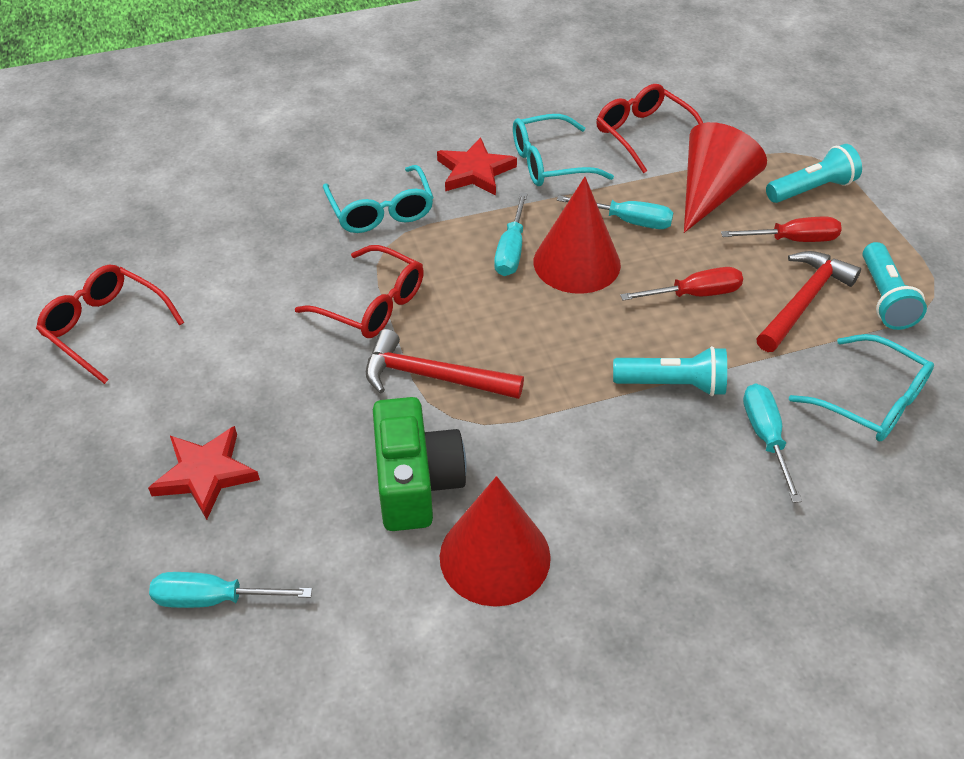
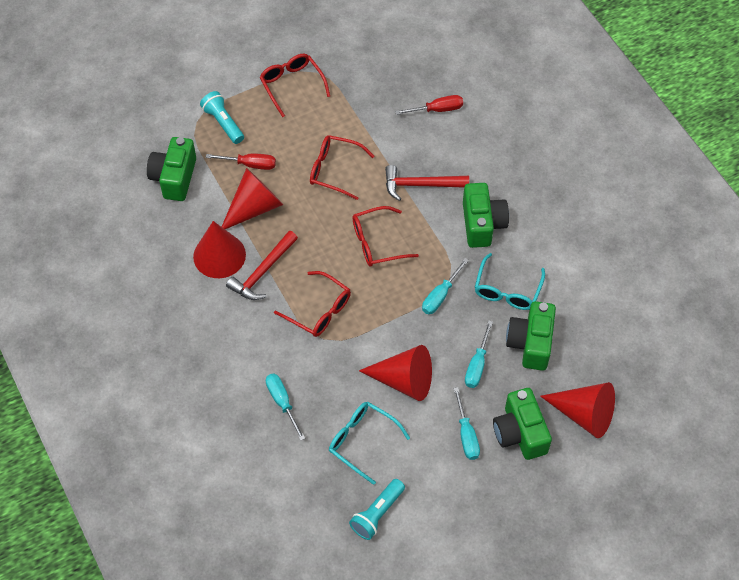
green camera: [373,397,467,531] = 1 -> [147,137,196,201] [463,183,509,248] [493,388,552,460] [506,301,556,371] = 4
red cone: [440,476,551,607] [534,177,621,294] [684,122,767,233] = 3 -> [193,221,246,278] [222,168,283,229] [359,345,432,401] [540,382,615,438] = 4
red glasses: [36,265,184,384] [295,245,424,338] [596,84,703,173] = 3 -> [260,54,330,117] [274,271,351,337] [310,135,374,200] [353,206,419,267] = 4
red star: [148,426,260,520] [437,137,517,196] = 2 -> none = 0
turquoise flashlight: [613,346,727,396] [766,144,862,203] [862,242,927,330] = 3 -> [200,91,244,144] [349,479,405,540] = 2
turquoise glasses: [323,165,433,233] [513,114,614,186] [789,334,934,442] = 3 -> [329,402,410,485] [475,253,545,310] = 2

